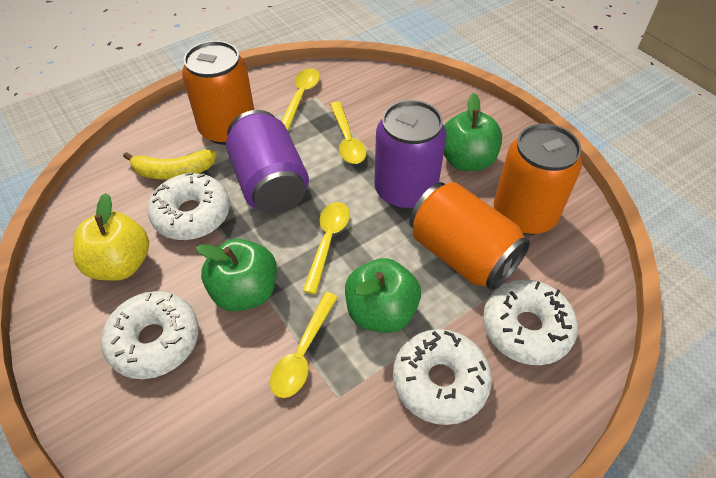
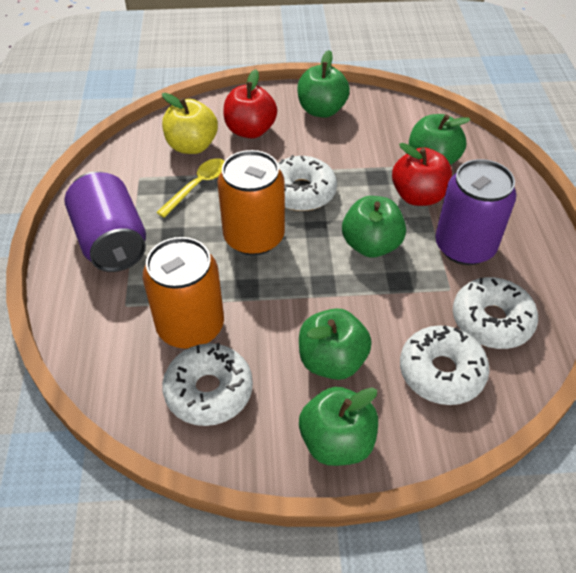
green apple: [196,239,277,311] [345,258,421,333] [444,93,502,171] = 3 -> [297,50,350,118] [299,308,372,380] [299,387,378,466] [342,196,406,258] [409,114,470,165] = 5
orange can: [182,41,254,145] [409,182,530,291] [494,123,582,235] = 3 -> [143,237,224,349] [218,150,285,255] = 2
red apple: none = 0 -> [223,69,277,138] [392,143,452,206] = 2
yellow banana: [123,150,217,180] = 1 -> none = 0
yellow spoon: [270,292,338,398] [281,68,320,131] [303,202,350,294] [330,102,367,164] = 4 -> [156,158,225,218] = 1

